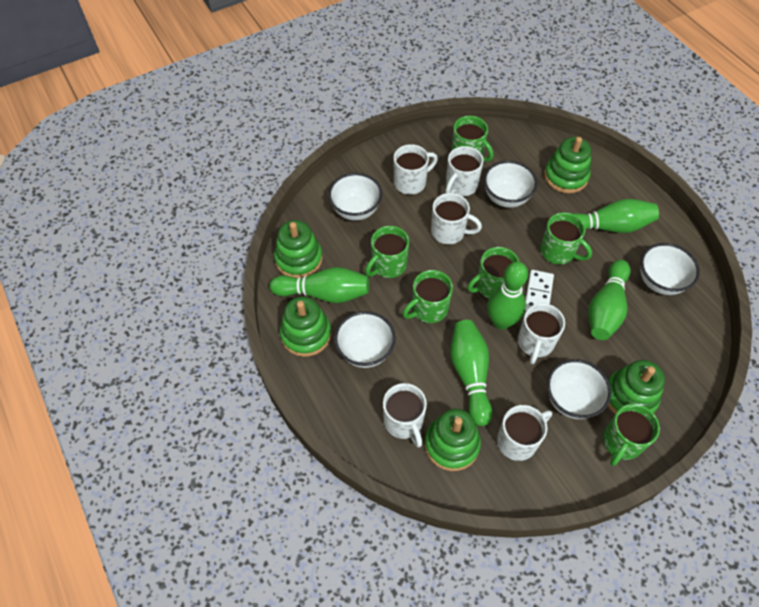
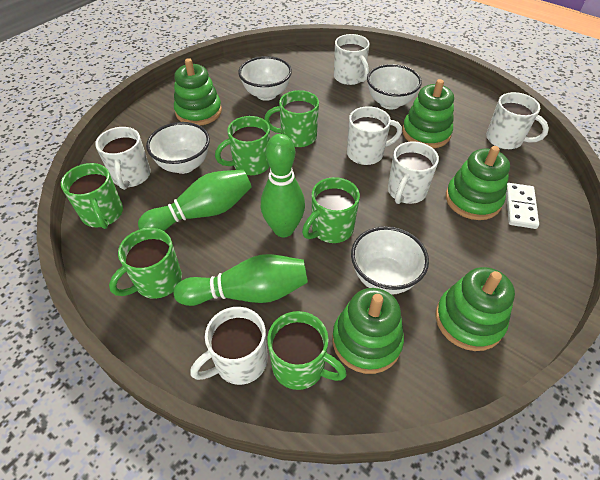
green bowling pin: [270,267,369,303] [450,320,492,426] [487,262,528,330] [572,199,659,233] [588,260,631,340] = 5 -> [138,169,251,231] [174,254,308,306] [261,134,305,237] = 3
white bowl: [328,173,382,221] [334,311,396,368] [484,161,537,208] [547,359,611,419] [640,243,700,295] = 5 -> [146,122,210,174] [238,56,292,101] [351,226,429,295] [367,64,422,110] = 4

